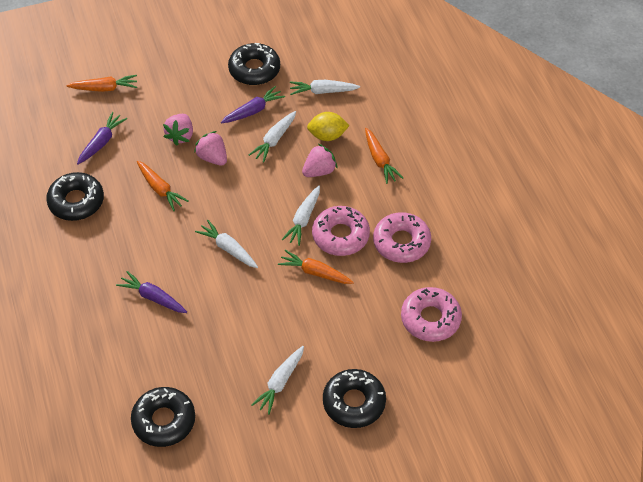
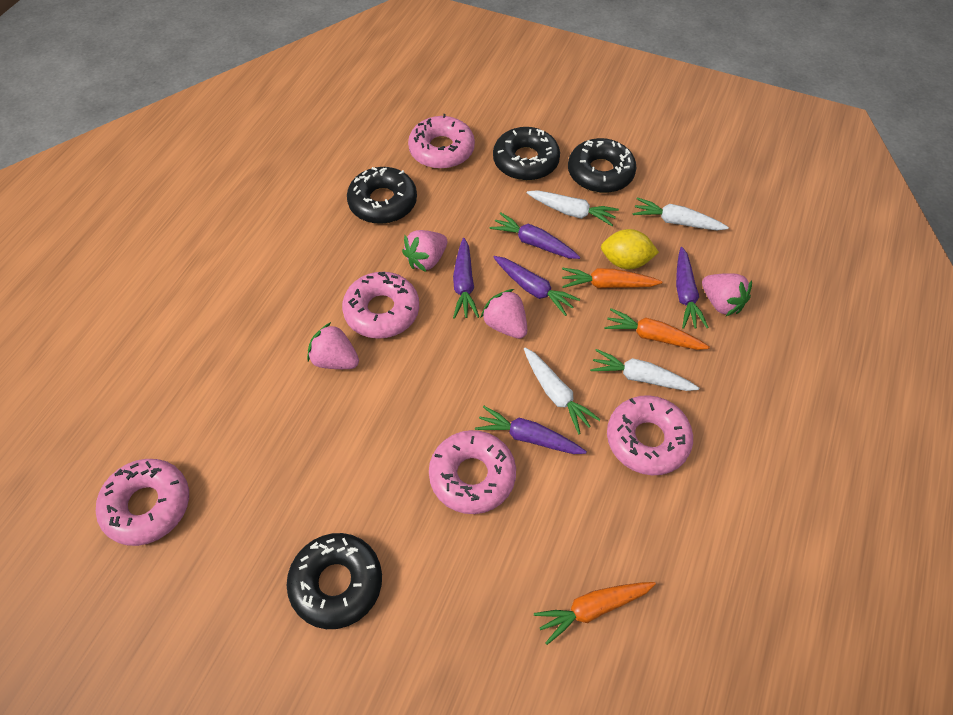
orange carrot: [66,75,137,92] [137,161,189,211] [278,250,354,284] [365,128,403,184] = 4 -> [534,582,656,645] [562,267,662,289] [604,308,710,350] = 3
pink donut: [312,206,370,256] [373,212,431,263] [401,287,462,342] = 3 -> [96,459,189,546] [342,272,419,339] [408,114,475,169] [429,430,516,514] [607,395,693,475] = 5
pink strawberry: [163,114,193,146] [194,131,227,166] [302,144,337,177] = 3 -> [307,322,359,369] [402,230,447,272] [481,289,527,339] [702,273,752,317] = 4
purple carrot: [77,112,127,165] [116,271,187,313] [221,86,285,123] = 3 -> [453,238,479,319] [475,406,587,454] [490,212,580,259] [493,256,580,316] [676,247,709,329] = 5
white carrot: [195,220,258,268] [249,111,296,162] [251,346,304,415] [282,185,320,246] [290,80,360,95] = 5 -> [524,348,601,434] [527,190,619,226] [590,349,699,391] [633,198,729,230] = 4

